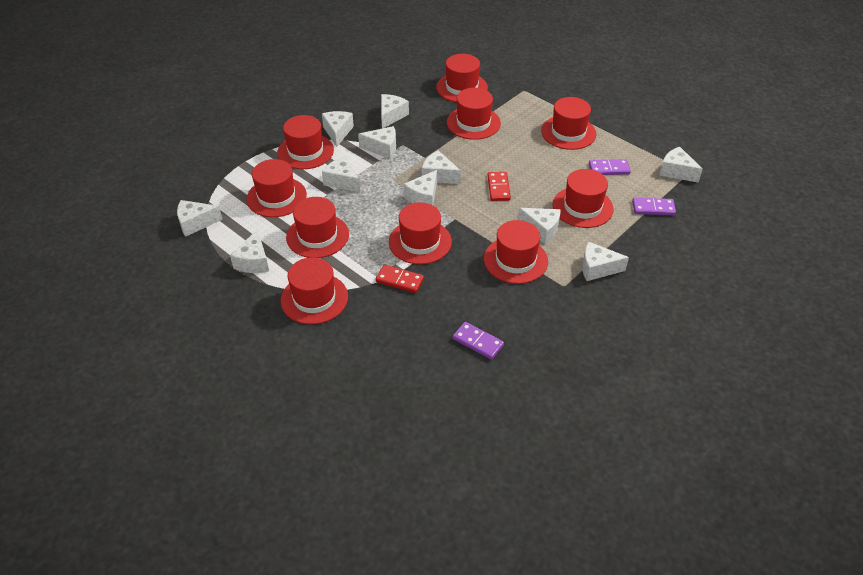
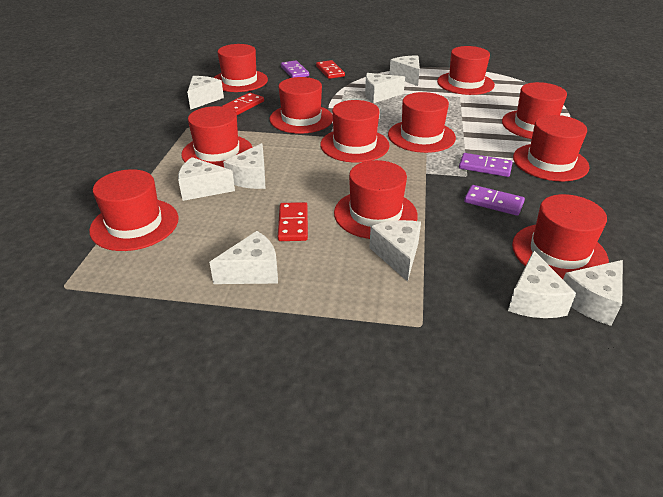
red domino: [376,265,424,293] [487,172,511,201] = 2 -> [222,93,264,115] [278,202,308,241] [316,60,345,79] = 3
red hat: [246,159,307,217] [277,115,334,169] [281,257,348,324] [286,197,349,258] [389,202,452,265] [436,54,488,102] [447,88,501,140] [484,220,548,284] [541,97,596,150] [553,169,614,228] = 10 -> [89,169,179,251] [181,106,252,167] [214,44,268,92] [270,77,333,134] [320,100,390,163] [334,160,418,239] [388,92,456,153] [437,46,495,95] [502,82,567,139] [512,194,609,279] [513,115,590,181] = 11
white cheese: [177,200,223,237] [230,229,269,273] [322,111,354,147] [322,156,360,192] [358,126,396,159] [381,94,409,128] [404,170,437,205] [422,150,461,184] [518,208,561,244] [582,241,629,281] [659,147,703,183] = 11 -> [178,157,235,201] [187,76,224,110] [209,231,278,284] [223,143,266,189] [365,73,405,103] [369,220,421,282] [389,56,420,86] [508,251,576,318] [563,260,623,326] = 9

